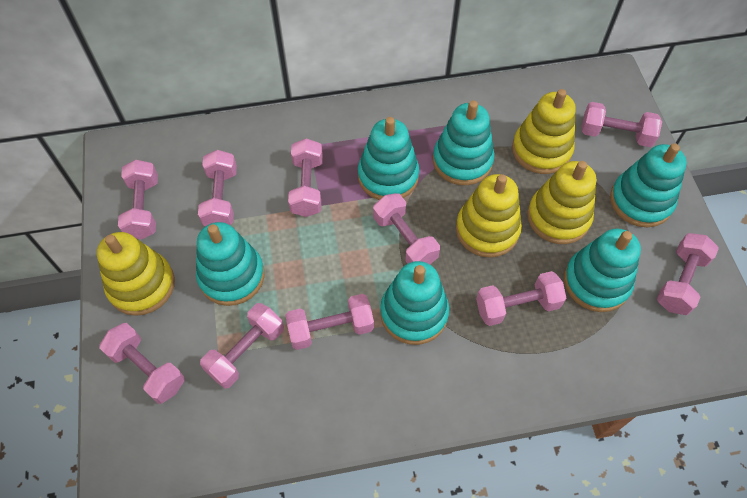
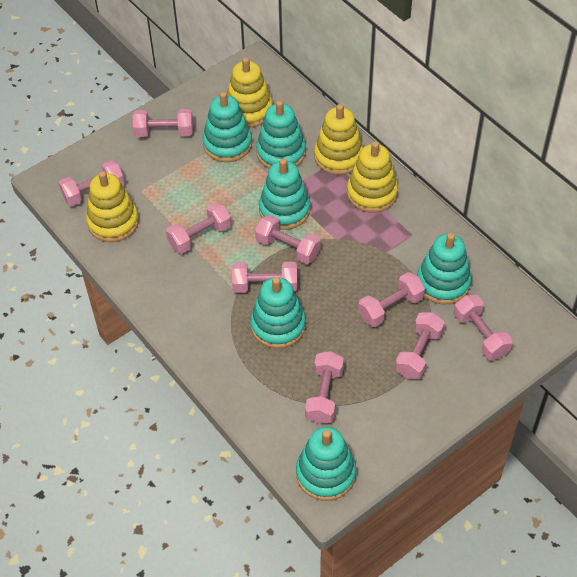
pink dumbbell: [99,323,185,404] [118,160,158,239] [198,150,237,226] [200,303,284,388] [285,294,374,350] [288,138,323,217] [373,193,440,264] [476,271,566,326] [581,102,662,147] [657,233,719,315] = 10 -> [59,160,125,206] [133,109,193,137] [166,202,231,254] [232,262,297,293] [255,215,321,264] [305,351,344,424] [358,272,425,327] [395,312,445,379] [454,295,512,360] = 9

